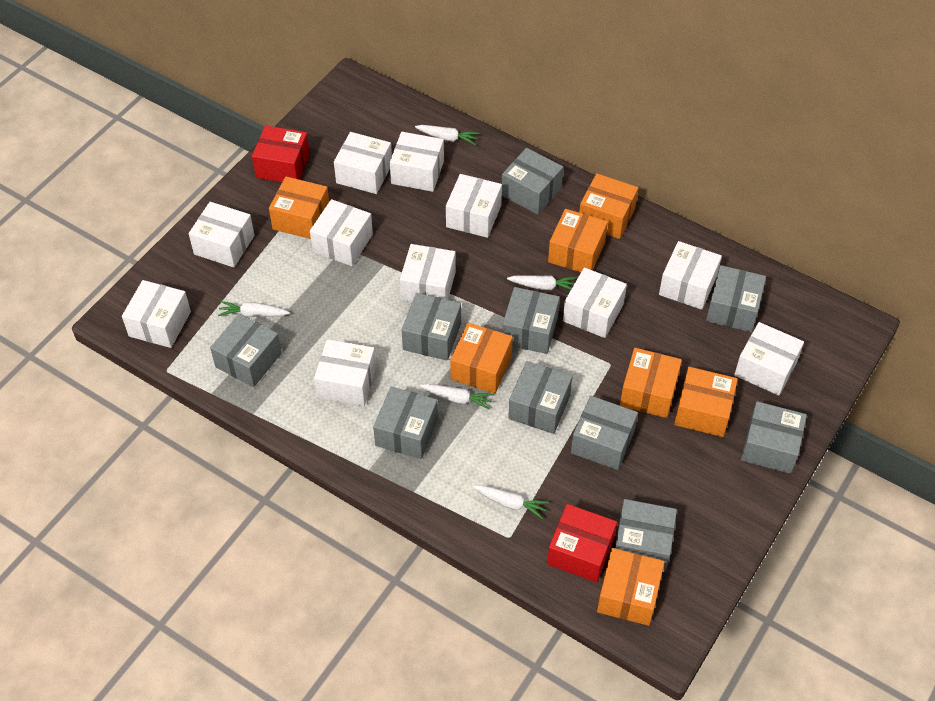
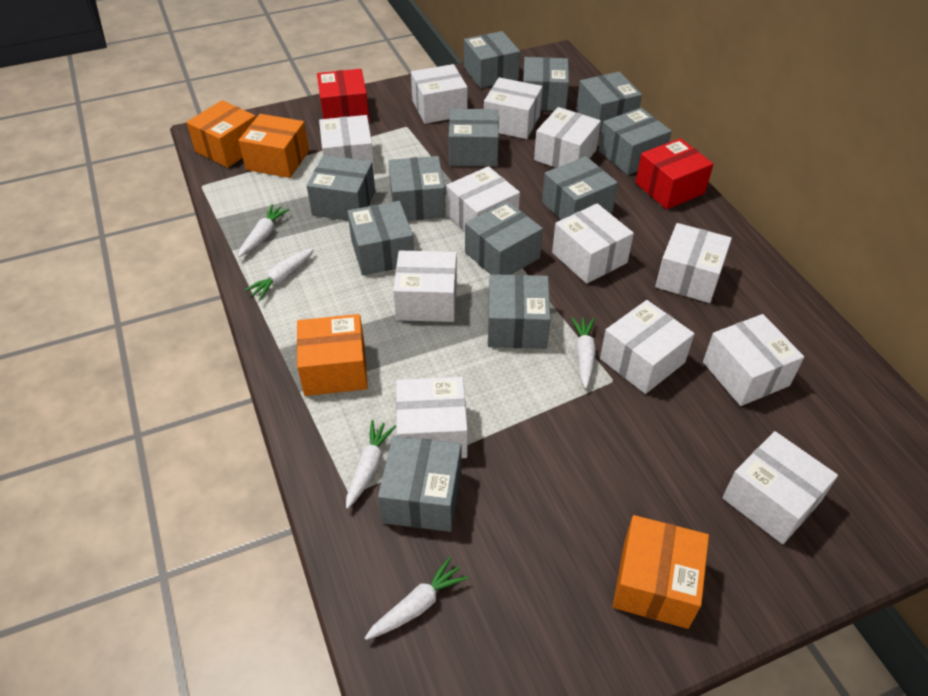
grey box: [210,314,282,387] [373,387,438,459] [402,293,461,361] [502,148,563,215] [502,287,560,354] [508,361,573,434] [571,396,638,470] [615,499,677,572] [706,265,766,332] [741,401,807,474] = 10 -> [307,155,375,221] [347,201,414,275] [378,436,462,532] [388,156,445,221] [449,109,499,166] [464,31,520,88] [465,201,543,275] [488,274,551,349] [523,57,569,111] [542,156,618,220] [576,72,642,133] [599,108,672,175] = 12
orange box: [269,177,329,239] [450,323,513,393] [548,209,608,272] [579,174,638,239] [597,548,664,626] [620,348,682,418] [674,367,738,437] = 7 -> [186,100,256,168] [238,114,309,178] [297,314,368,396] [613,515,709,629] = 4
white box: [122,280,191,348] [188,202,255,268] [310,199,373,266] [314,339,376,406] [334,132,392,194] [390,132,444,192] [400,244,456,302] [446,174,502,238] [563,267,627,338] [659,241,722,310] [734,322,804,395] = 11 -> [319,115,375,173] [393,251,457,322] [396,377,468,458] [411,64,468,124] [446,166,520,231] [484,77,542,139] [534,107,601,168] [552,203,634,284] [600,300,695,394] [655,223,732,303] [703,314,804,406] [722,431,838,544] = 12

